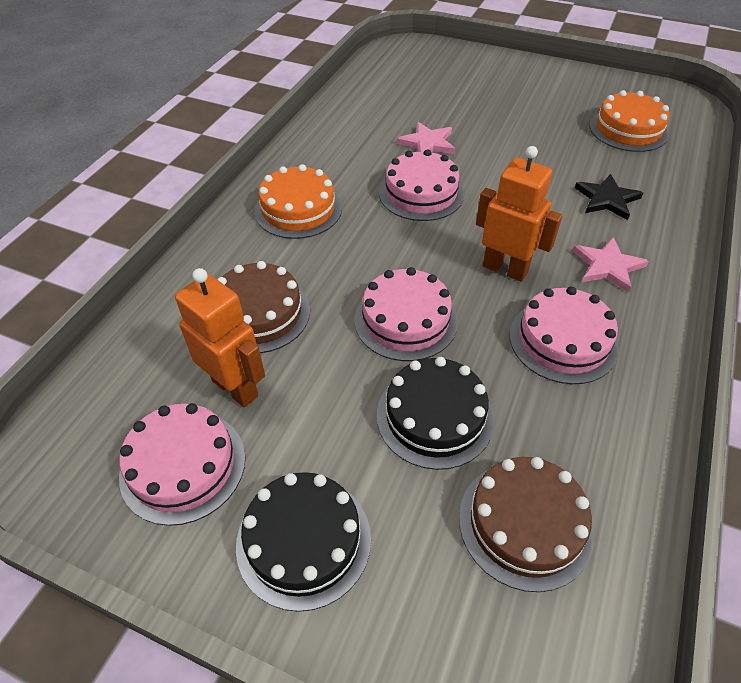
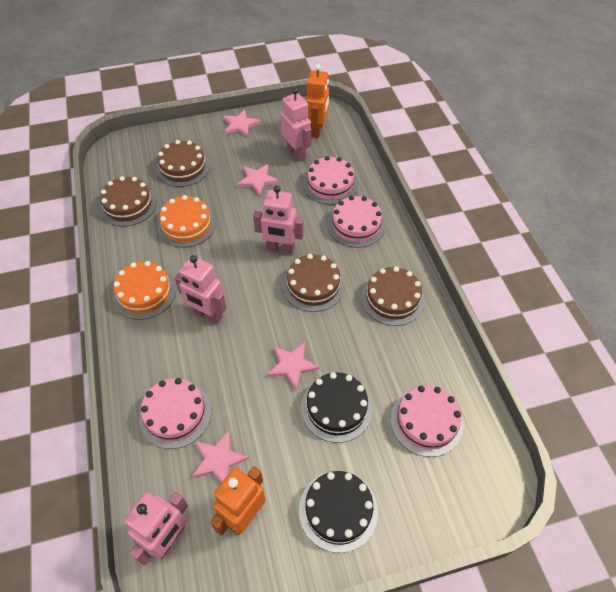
black star: [575,174,643,220] = 1 -> none = 0
brown cake: [217,261,310,353] [459,457,594,592] = 2 -> [99,176,157,227] [156,140,210,187] [282,254,345,312] [361,266,425,326] = 4
pink robot: none = 0 -> [124,492,188,565] [175,255,227,324] [253,186,304,255] [281,88,311,162] = 4
pink star: [397,122,455,154] [573,237,649,293] = 2 -> [192,431,249,483] [223,109,260,137] [237,164,279,196] [267,342,319,389] = 4

